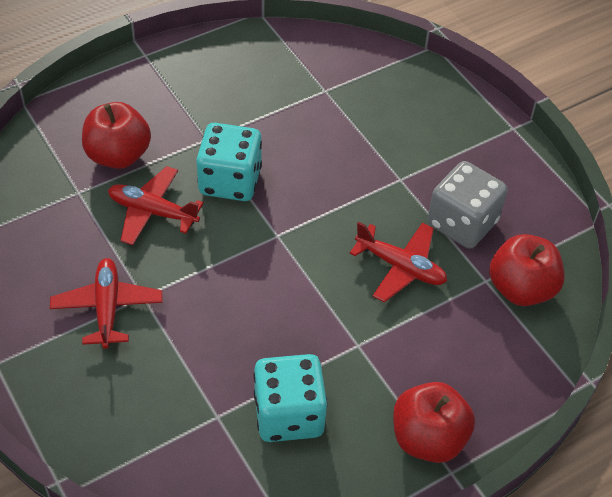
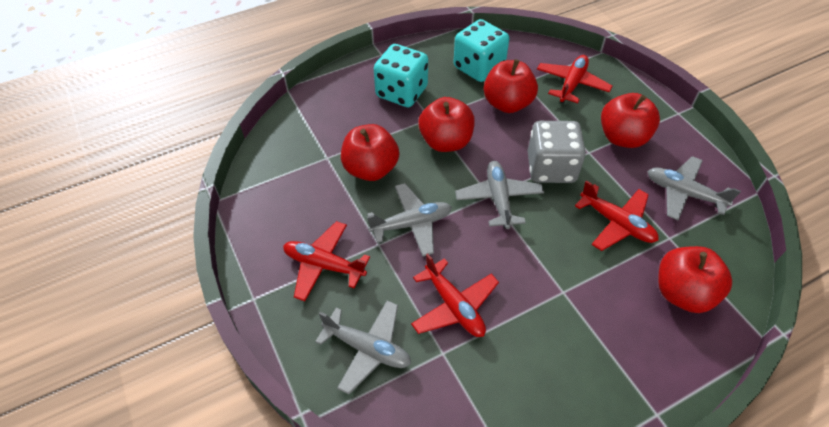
grey plane: none = 0 -> [315,300,411,394] [367,183,452,257] [455,161,544,229] [647,156,741,220] = 4
red apple: [82,102,151,169] [393,382,475,463] [489,234,564,306] = 3 -> [341,124,399,181] [419,97,475,152] [484,59,538,113] [601,93,660,148] [658,246,732,313] = 5
red plane: [50,258,163,349] [108,166,204,245] [350,222,447,303] = 3 -> [283,221,370,301] [411,254,499,337] [537,55,612,104] [575,180,659,251] = 4

